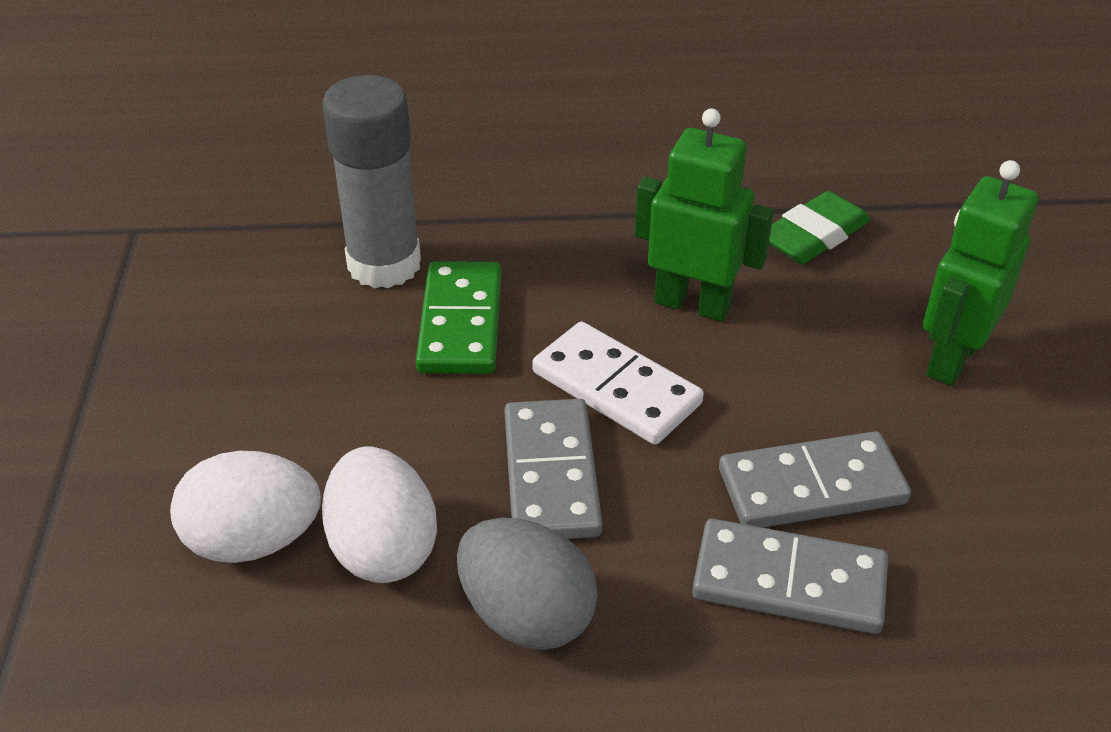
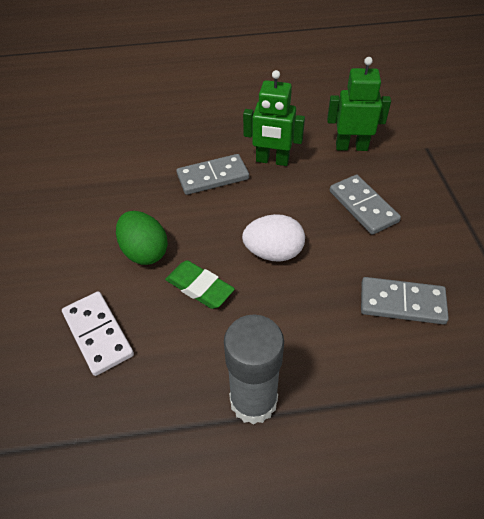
green domino: [416,261,501,374] = 1 -> none = 0
green egg: none = 0 -> [116,211,168,265] = 1
grey egg: [457,518,598,650] = 1 -> none = 0
white egg: [170,451,321,563] [322,446,437,583] = 2 -> [242,214,305,262] = 1

